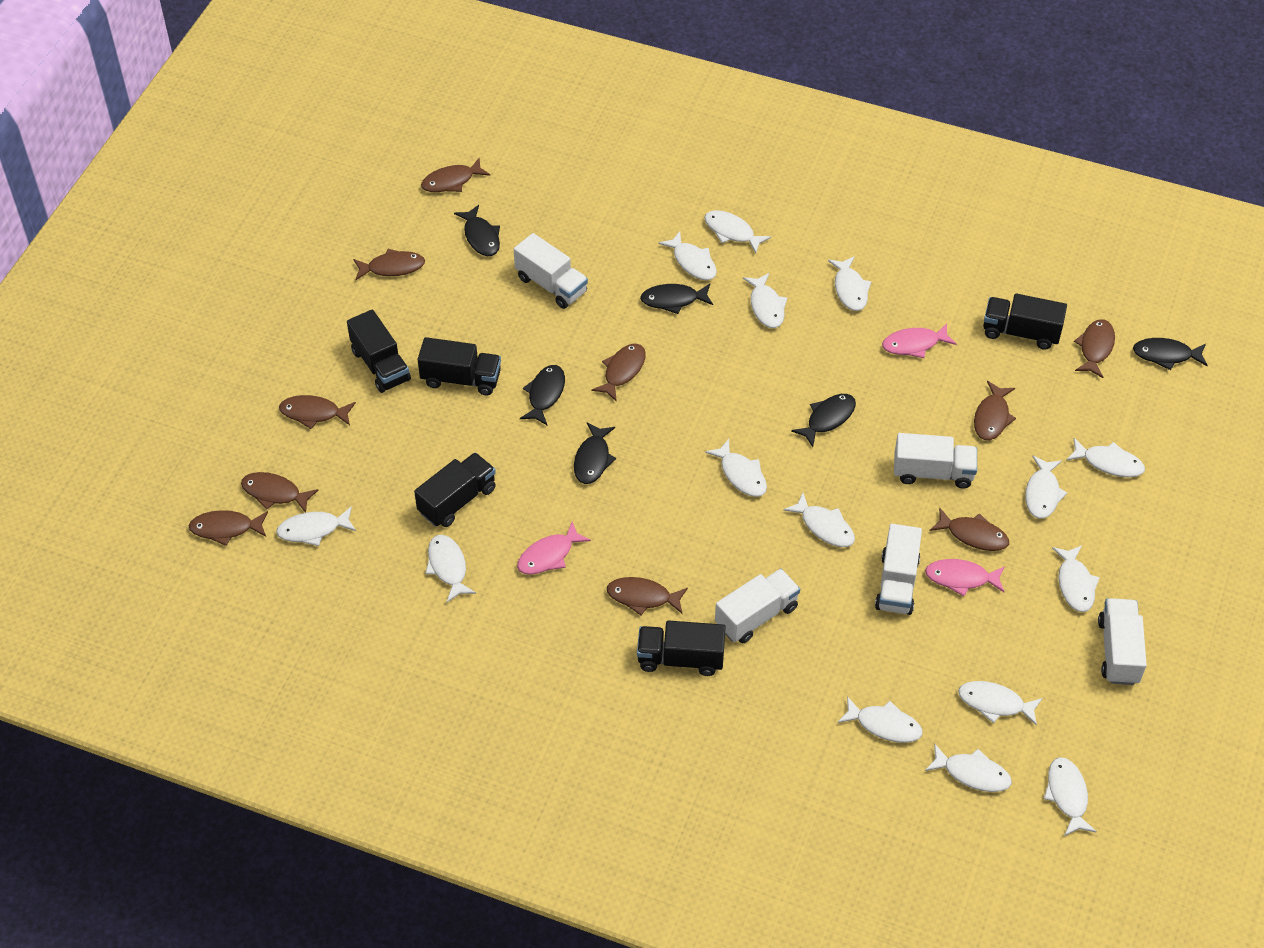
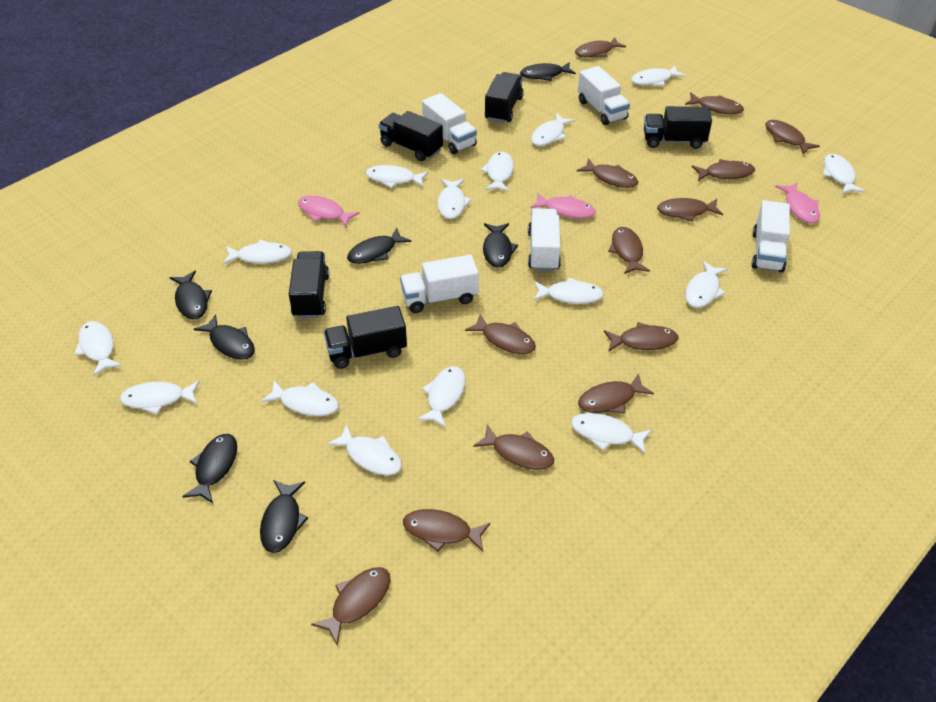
black fish: [454,205,500,256] [520,365,565,425] [574,422,616,484] [640,284,713,314] [791,394,856,447] [1133,338,1208,370] = 6 -> [169,270,212,319] [182,434,237,503] [194,314,255,360] [260,480,308,553] [347,228,411,264] [483,223,518,268] [520,62,576,81] = 7
brown fish: [189,510,268,546] [241,472,319,513] [279,395,356,429] [353,249,425,280] [421,158,490,192] [592,343,646,402] [607,577,688,615] [929,508,1009,551] [974,381,1016,440] [1074,319,1115,378] = 10 -> [311,567,391,645] [403,509,490,552] [465,314,536,354] [473,424,554,470] [575,37,626,57] [577,158,638,188] [578,373,654,413] [604,322,679,352] [608,227,650,274] [657,198,723,222] [685,92,744,114] [692,159,755,181] [766,120,820,155] = 13

